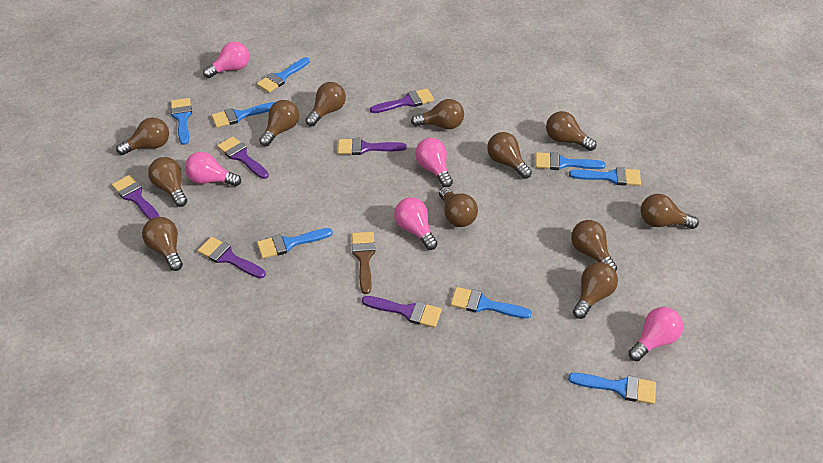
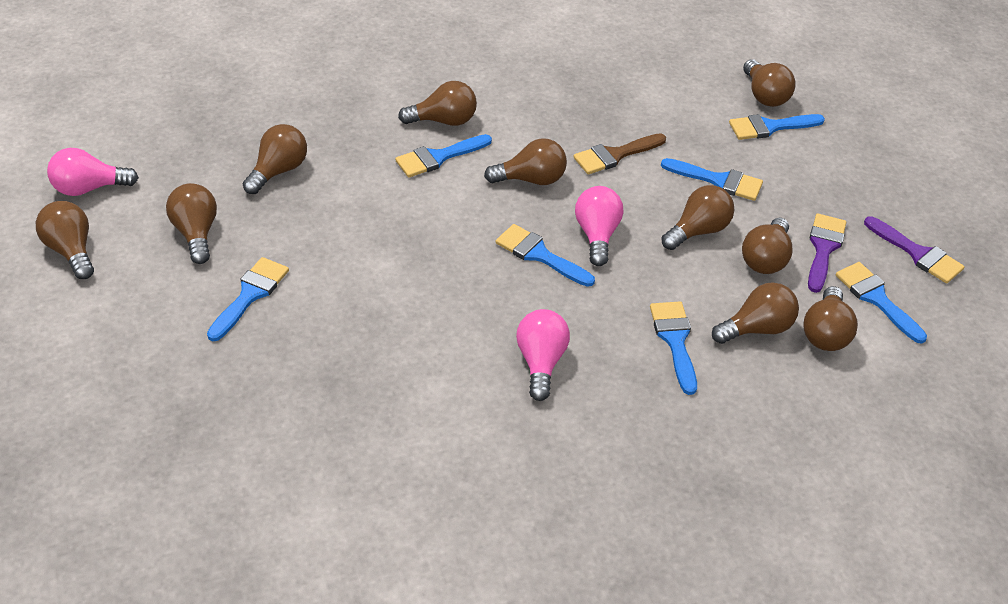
blue brush: [171,98,192,145] [211,102,275,128] [257,57,310,93] [257,228,333,259] [451,287,532,319] [536,152,606,170] [568,373,656,404] [569,167,641,186] = 8 -> [207,257,289,341] [395,134,492,178] [496,224,595,287] [650,301,697,395] [661,158,763,201] [729,114,825,140] [836,262,927,344] = 7
brown light bulb: [116,117,169,155] [142,217,183,271] [148,157,187,207] [259,100,299,146] [305,82,346,126] [411,99,464,129] [439,187,478,227] [487,132,532,179] [546,111,596,151] [571,220,617,272] [573,262,618,319] [641,194,699,229] = 12 -> [36,201,94,279] [166,183,217,264] [243,124,307,194] [398,81,477,126] [484,138,567,185] [661,185,734,250] [712,282,799,344] [742,217,793,274] [743,59,796,107] [804,286,858,351] = 10
pink light bulb: [185,152,241,186] [203,42,249,78] [394,197,438,250] [415,138,453,187] [628,307,683,361] = 5 -> [47,148,139,196] [516,309,570,401] [575,186,623,266] = 3
purple brush: [112,175,160,220] [197,237,266,279] [217,137,269,179] [338,138,406,155] [362,296,442,328] [370,88,434,113] = 6 -> [808,213,846,293] [864,216,965,284] = 2

